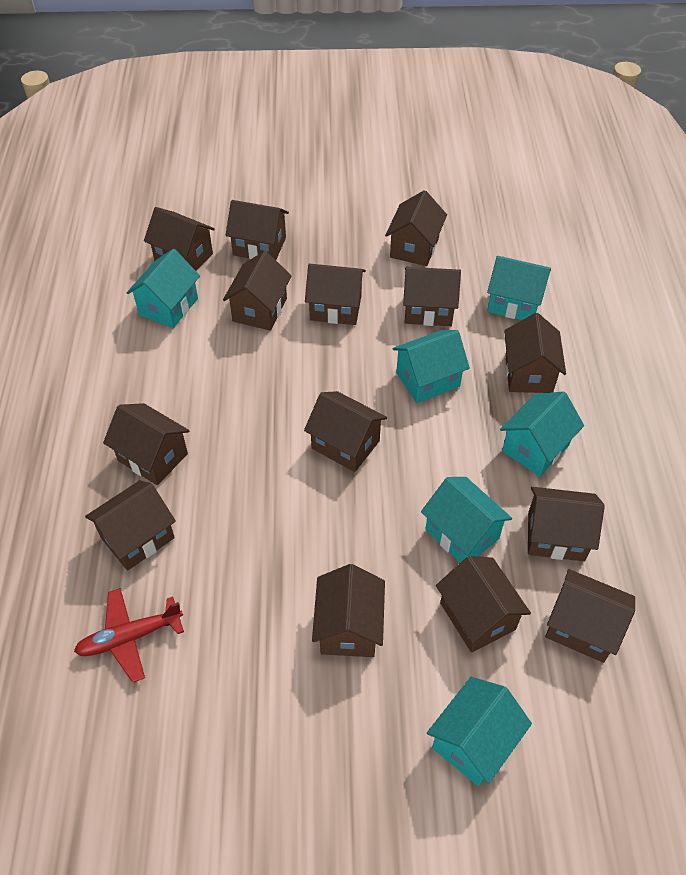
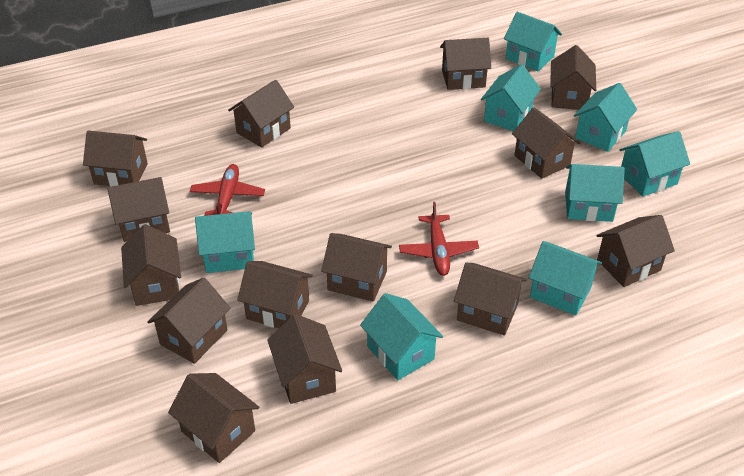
red plane: [74,588,184,683] = 1 -> [190,164,265,216] [399,202,479,276] = 2
turquoise house: [127,249,200,328] [392,330,470,403] [421,477,512,563] [427,677,532,786] [487,256,551,320] [500,391,584,477] = 6 -> [195,211,255,273] [360,293,443,380] [481,64,541,131] [504,12,562,72] [529,241,602,316] [565,164,625,222] [574,83,637,152] [619,131,690,197] = 8

